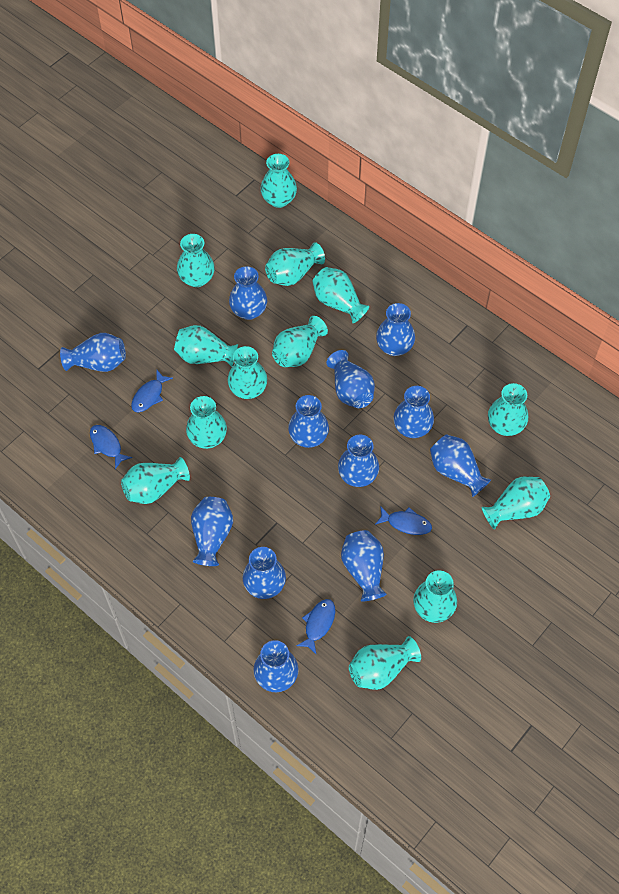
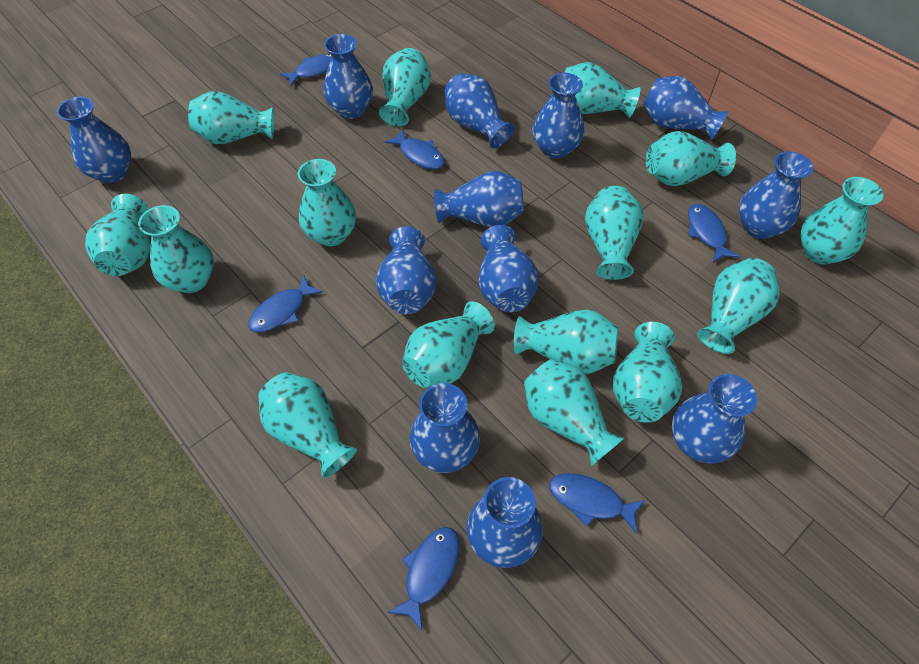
blue fish: [90,425,132,469] [131,370,173,413] [296,599,335,655] [375,506,432,535] = 4 -> [248,275,323,332] [280,54,332,86] [385,129,444,169] [388,527,459,630] [549,473,645,534] [688,204,740,263] = 6
turquoise vase: [121,457,190,504] [174,325,238,367] [177,234,215,287] [186,396,227,449] [228,346,267,399] [261,154,297,208] [265,242,325,286] [272,316,328,367] [312,267,369,323] [349,636,421,690] [413,570,457,623] [482,476,550,530] [488,383,528,436] = 13 -> [85,194,150,276] [138,205,214,293] [188,91,274,144] [258,372,357,479] [298,159,356,246] [379,48,431,127] [402,301,495,387] [514,310,618,374] [524,359,624,466] [564,62,640,118] [585,186,643,280] [613,322,682,423] [646,131,736,186] [697,258,779,354] [800,177,883,264] = 15

